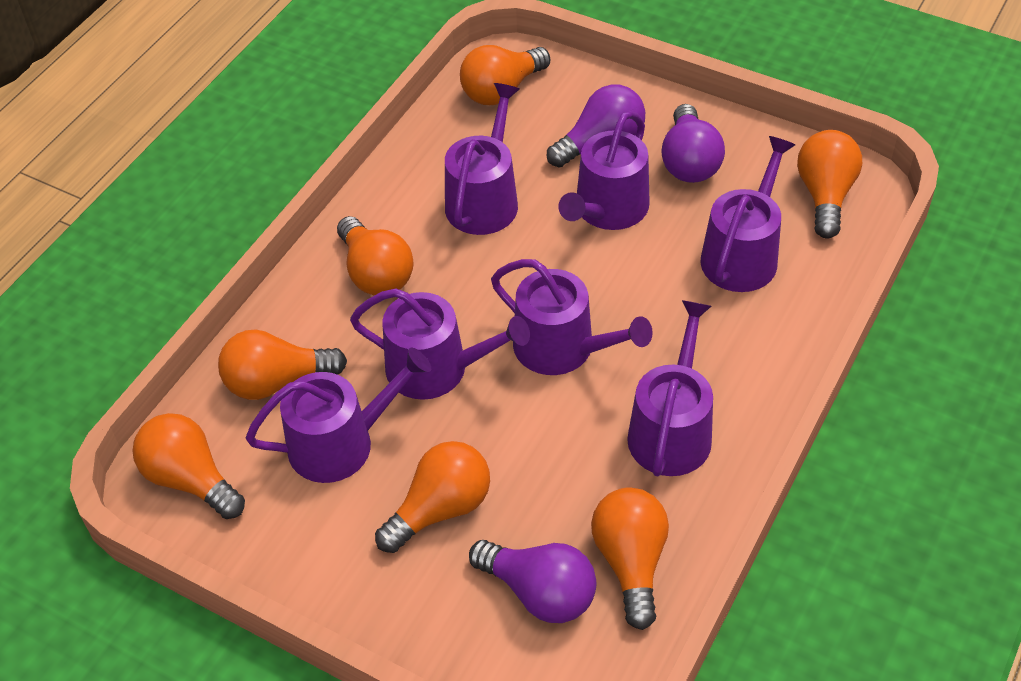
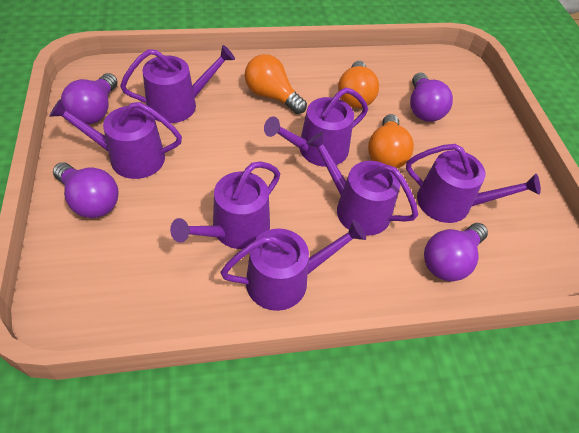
orange light bulb: [133,413,245,519] [218,329,347,400] [337,216,414,296] [375,441,490,553] [460,45,550,105] [591,487,669,630] [797,130,862,238] = 7 -> [245,54,307,114] [338,61,379,108] [368,114,414,168] = 3
purple light bulb: [469,540,596,623] [547,84,645,167] [661,104,725,183] = 3 -> [53,162,119,218] [61,73,118,125] [410,72,453,122] [424,223,488,281] = 4

